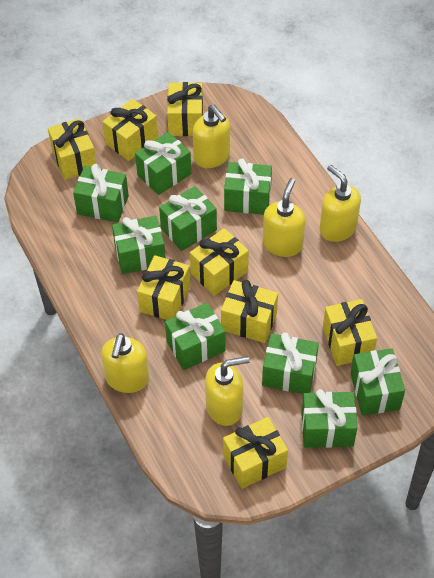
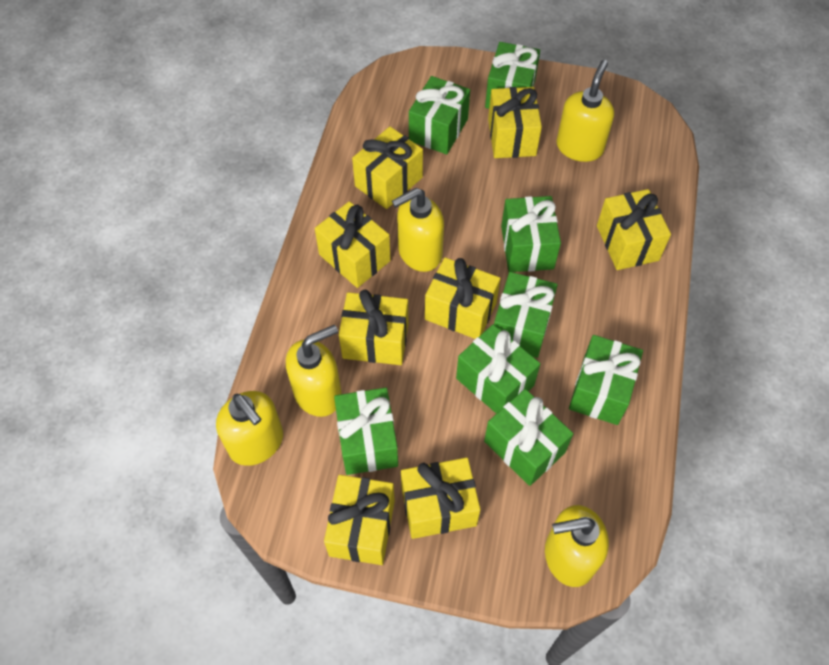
green gift: [73,164,129,223] [112,216,165,274] [135,132,191,195] [159,186,217,251] [165,303,226,370] [224,158,272,215] [262,332,319,394] [301,389,357,448] [351,349,405,416] = 9 -> [334,388,398,475] [409,76,470,155] [456,324,540,414] [484,389,573,486] [485,42,540,109] [494,272,557,358] [501,196,561,272] [569,335,643,425] = 8

